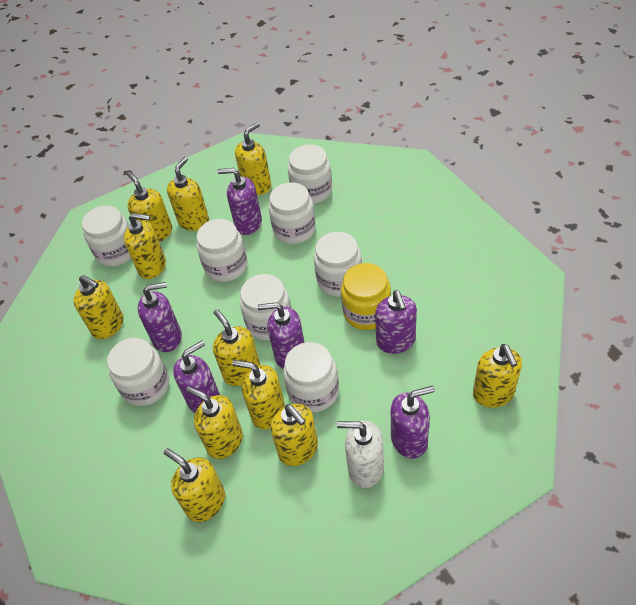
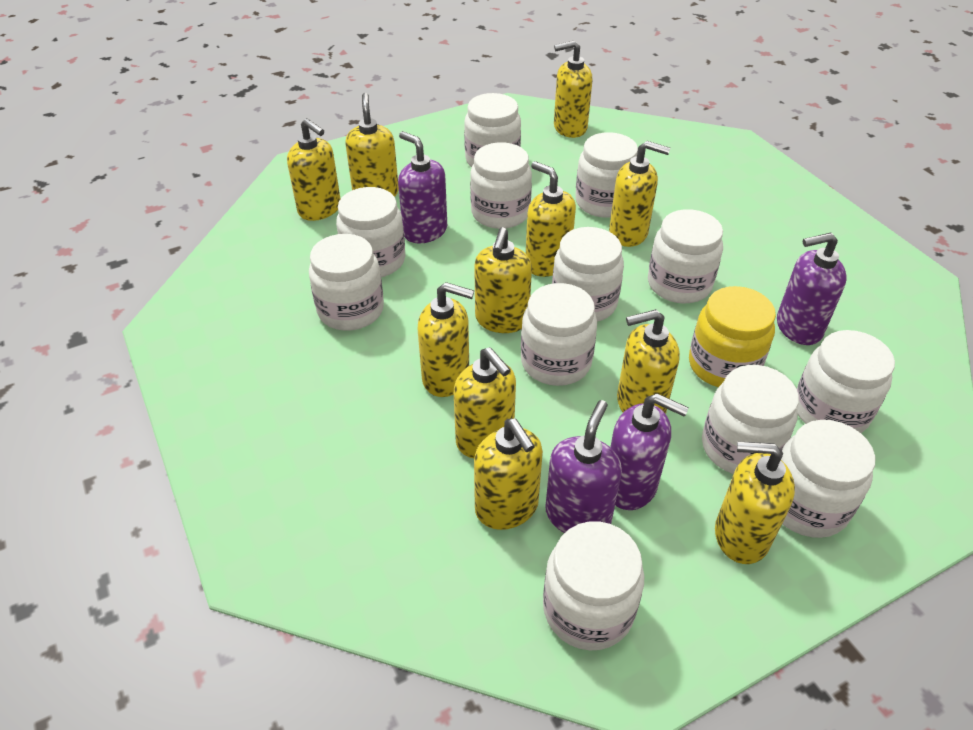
purple soap dispenser: [138,282,182,352] [173,341,220,413] [218,168,262,235] [257,302,305,369] [375,290,417,354] [391,386,435,459] = 6 -> [398,131,447,243] [546,400,622,533] [610,393,689,510] [777,233,847,345] = 4
white jar: [82,205,131,267] [107,338,169,406] [196,219,248,282] [240,274,291,341] [269,182,316,244] [283,342,339,413] [288,144,332,204] [314,232,362,297] = 8 -> [309,234,384,331] [336,187,405,277] [464,93,521,167] [470,142,532,229] [521,283,597,386] [543,522,644,650] [552,227,624,322] [575,132,638,218] [648,209,723,303] [702,365,799,474] [781,420,875,538] [797,330,895,433] = 12
white soap dispenser: [337,420,384,488] = 1 -> none = 0

